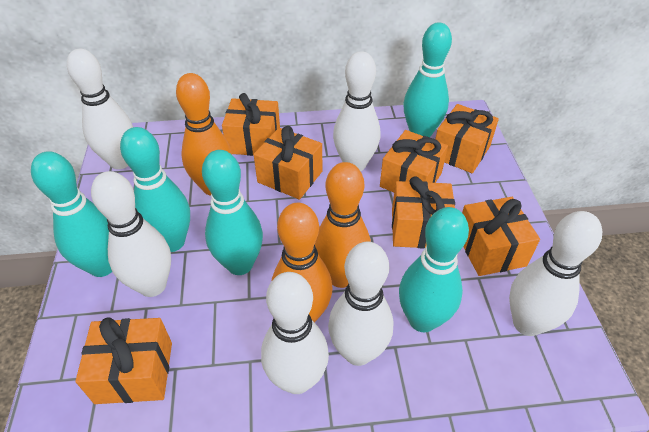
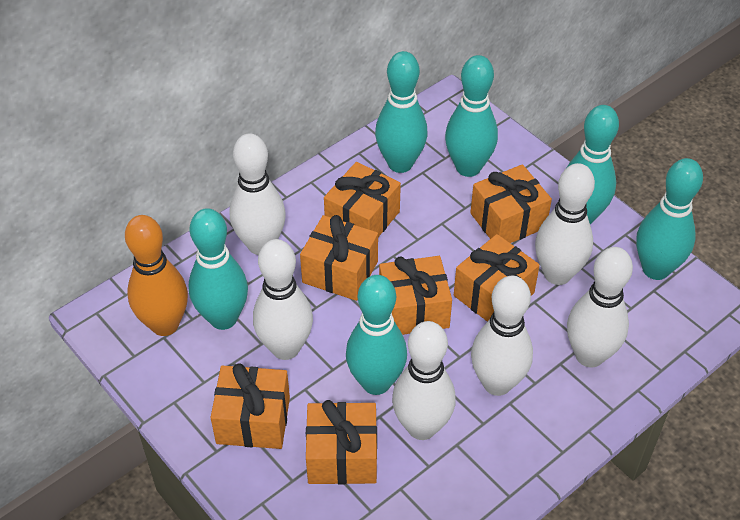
orange bowling pin: [176,73,232,196] [272,203,332,323] [315,162,371,288] = 3 -> [125,215,188,336] = 1
turquoise bowling pin: [31,151,112,277] [120,127,190,252] [202,150,263,275] [399,207,469,332] [403,22,452,138] = 5 -> [188,208,248,330] [346,275,407,395] [375,51,428,173] [445,55,498,177] [567,105,619,224] [636,158,703,280] = 6

